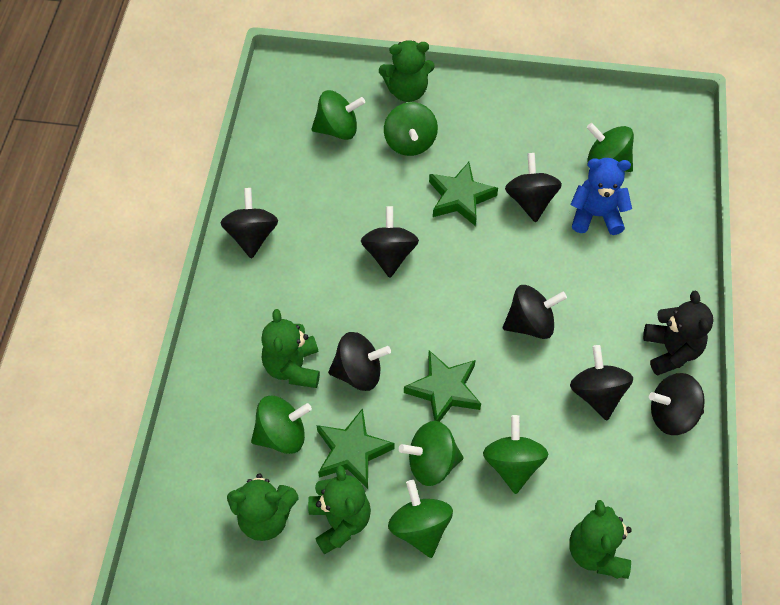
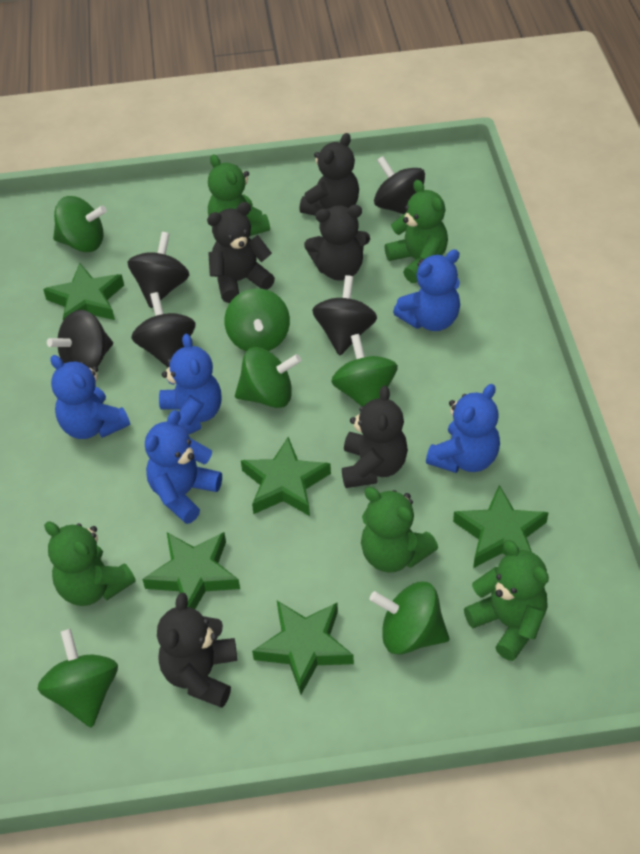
black spinning top: [221,188,278,259] [328,332,391,391] [361,206,419,278] [503,285,567,339] [505,153,562,222] [570,345,633,420] [649,373,705,435] = 7 -> [47,310,113,368] [128,232,189,308] [131,292,196,367] [312,275,377,356] [374,156,425,214] = 5
black teddy bear: [643,291,714,376] = 1 -> [157,593,237,708] [207,202,275,303] [299,133,359,216] [304,205,370,281] [342,386,408,488] = 5
blue teddy bear: [570,158,632,235] = 1 -> [50,355,130,439] [145,410,222,524] [159,333,222,435] [393,249,460,331] [426,384,500,473] = 5
green spinning top: [251,396,312,454] [312,90,365,140] [384,102,438,156] [388,480,453,558] [399,421,463,486] [483,415,548,494] [587,123,634,172] = 7 -> [38,629,118,728] [53,196,107,252] [224,288,290,351] [235,347,301,408] [331,334,398,407] [370,582,450,655] = 6
green star: [316,408,395,489] [404,350,481,422] [429,162,498,226] = 3 -> [43,263,124,320] [142,532,240,609] [241,437,331,516] [252,601,354,694] [453,485,549,568] = 5

